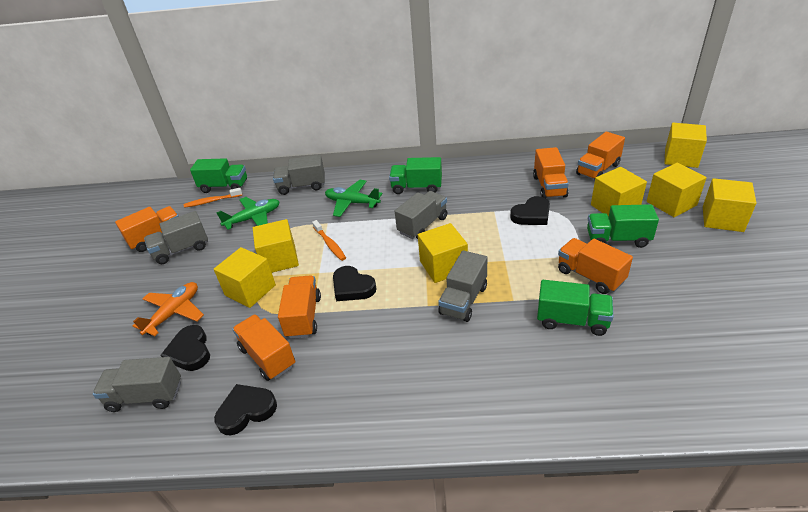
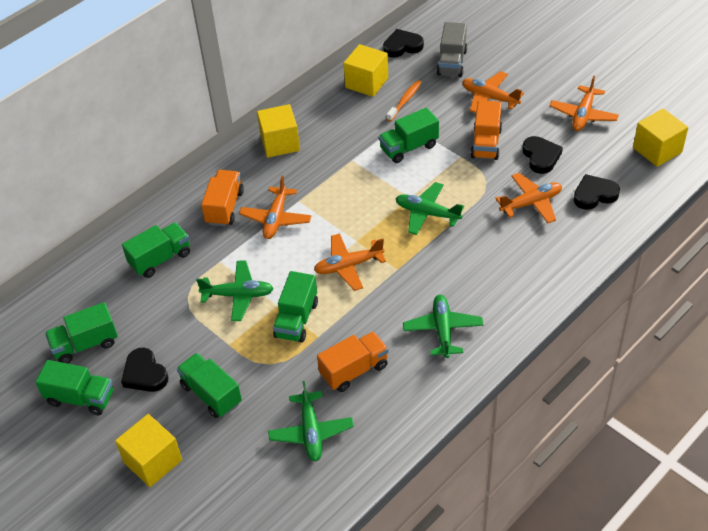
green plane: [216,197,280,230] [325,180,383,217] = 2 -> [196,260,274,321] [268,381,354,461] [395,182,464,235] [403,295,483,358] = 4
green truck: [190,158,247,193] [389,157,442,194] [537,280,614,336] [587,204,659,248] = 4 -> [36,360,113,415] [45,302,118,364] [122,222,190,278] [176,353,242,418] [273,271,318,343] [379,108,439,163] = 6
grey truck: [93,357,181,412] [144,211,208,264] [273,155,325,195] [395,191,448,239] [438,251,488,322] = 5 -> [437,22,467,77] = 1
orange plane: [132,282,204,336] = 1 -> [239,176,312,239] [314,234,386,291] [462,71,524,113] [495,173,562,223] [550,75,619,131] = 5
orange toothbrush: [184,188,242,208] [312,220,346,261] = 2 -> [387,80,422,121] = 1
orange truck: [115,206,179,252] [232,314,295,381] [278,275,321,339] [533,147,569,198] [558,238,633,294] [576,132,625,180] = 6 -> [201,170,244,227] [317,331,389,392] [471,100,502,160] = 3
yellow cube: [214,247,276,308] [253,219,299,273] [418,223,468,283] [591,167,647,217] [647,163,707,217] [665,123,707,168] [703,178,756,232] = 7 -> [115,414,182,487] [257,104,300,158] [344,44,388,97] [633,108,688,167] = 4

